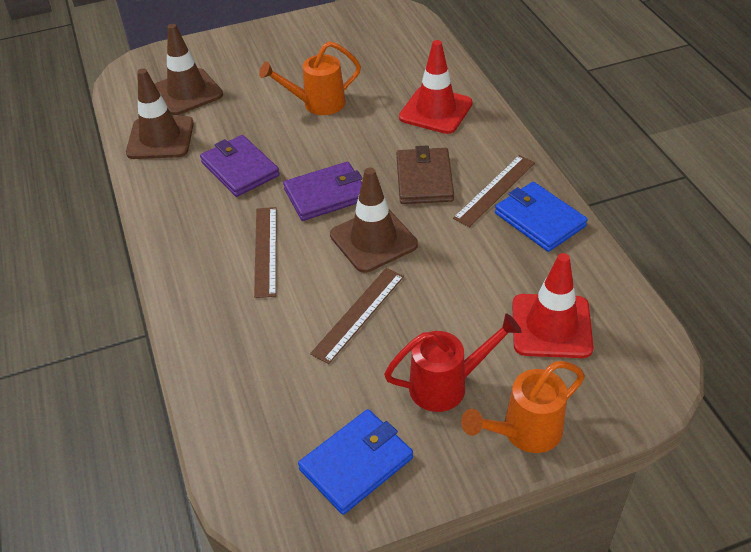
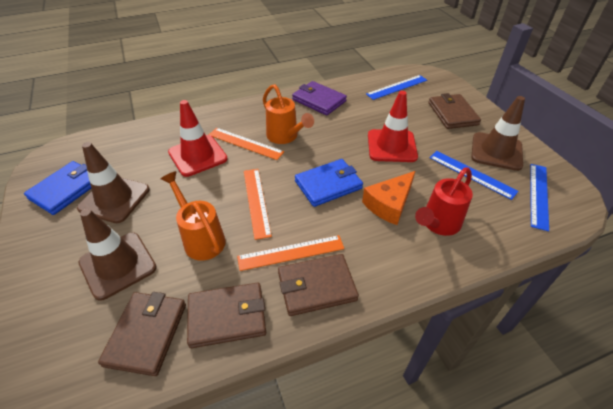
blue ruler: none = 0 -> [366,75,427,100] [429,151,518,200] [530,164,549,231] = 3
brown ruler: [254,207,276,298] [310,268,404,364] [453,155,535,227] = 3 -> none = 0
brown wallet: [397,145,454,204] = 1 -> [98,292,186,376] [187,282,266,348] [278,254,359,316] [428,93,481,129] = 4
orange cheese: none = 0 -> [362,171,415,225] = 1
orange ruler: none = 0 -> [209,128,284,160] [237,235,344,271] [244,169,272,240] = 3
purple wallet: [200,135,280,197] [283,162,363,221] = 2 -> [292,81,347,115] = 1

